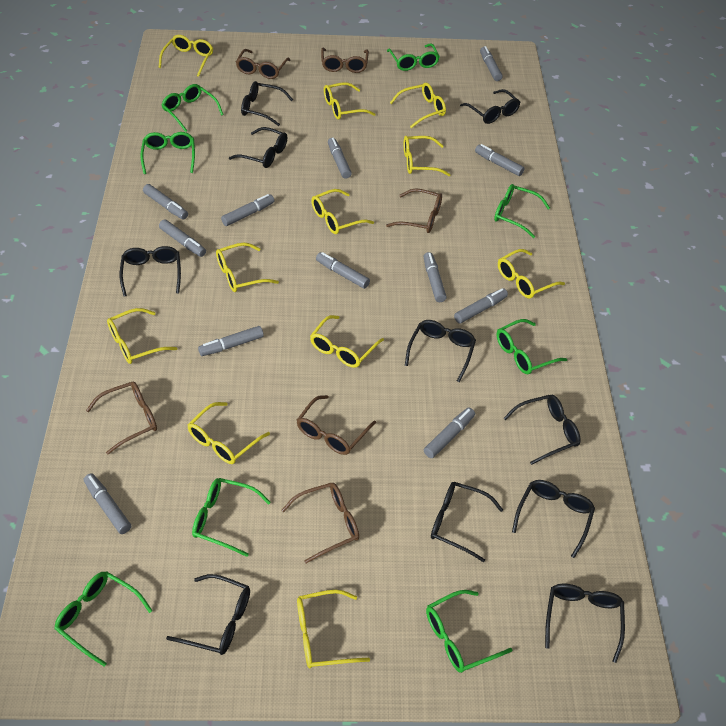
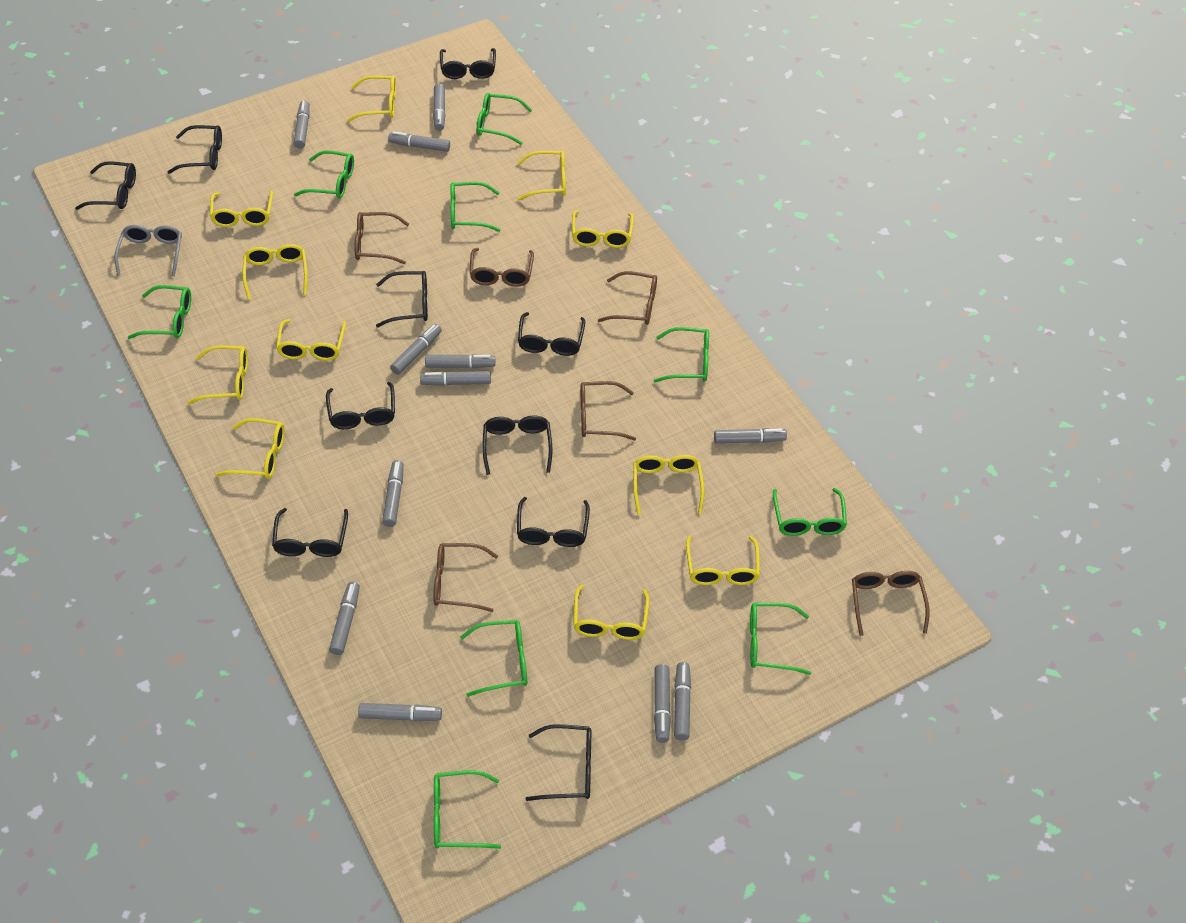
green glasses: [54,571,152,667] [140,132,195,174] [162,84,224,132] [192,478,271,557] [387,43,440,71] [426,590,513,673] [494,184,550,238] [496,319,567,374] = 8 -> [128,285,191,339] [294,150,354,198] [434,770,501,849] [450,182,501,232] [460,620,527,697] [477,93,532,145] [654,327,709,382] [750,603,811,675] [773,488,847,536] = 9
grey glasses: none = 0 -> [115,225,182,277] = 1

